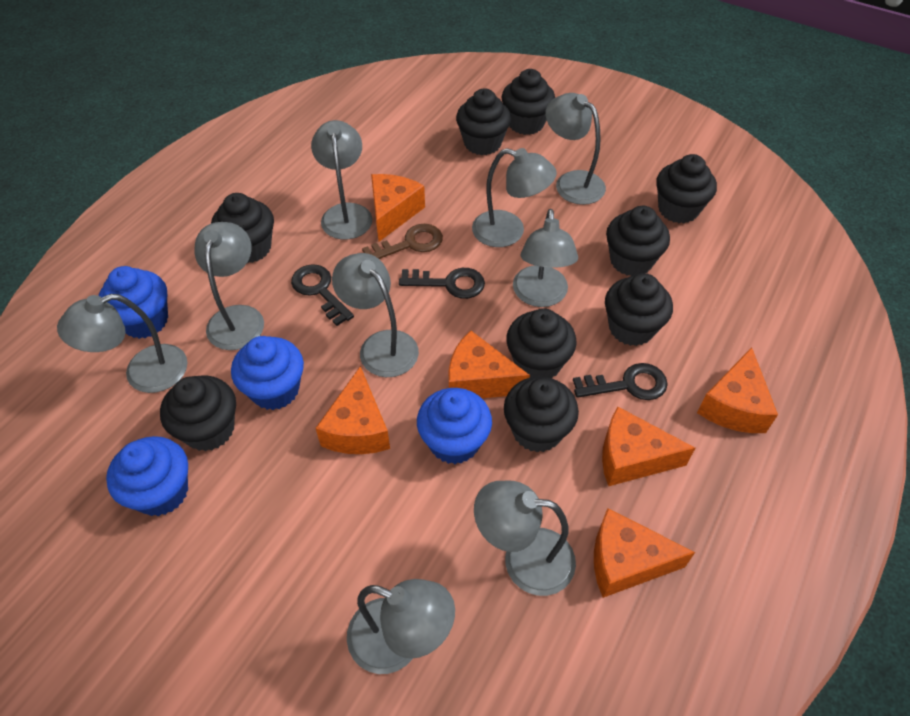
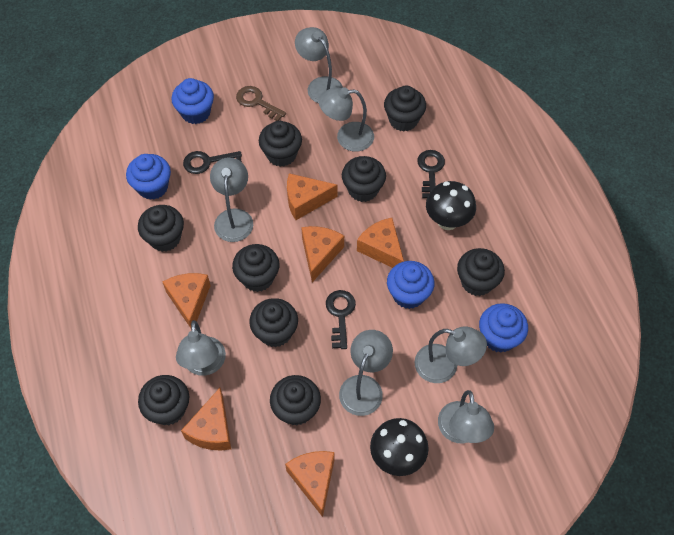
black mushroom: none = 0 -> [370,418,429,476] [426,181,476,230] = 2
grey lamp: [57,294,187,393] [195,222,264,350] [311,120,373,240] [332,253,419,377] [347,579,455,674] [472,148,557,247] [474,481,576,596] [513,209,578,307] [545,93,606,205] = 9 -> [176,320,226,376] [210,158,253,242] [295,27,343,103] [319,87,374,152] [339,330,393,416] [415,327,487,383] [438,390,494,443] = 7

